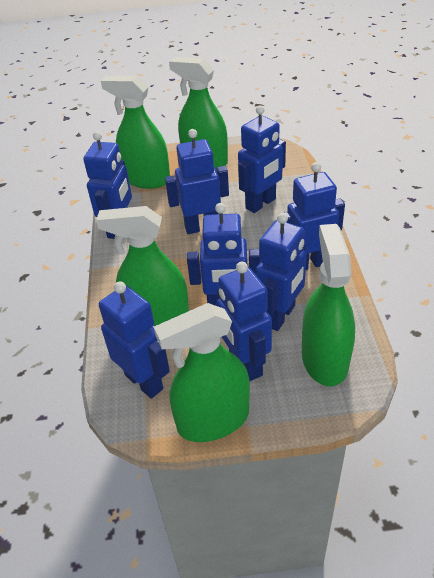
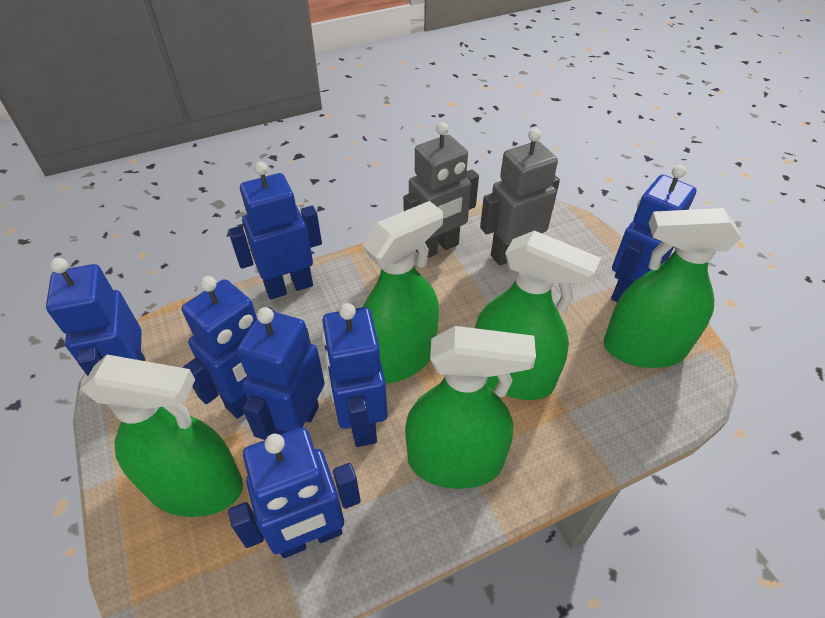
blue robot: [83,131,132,239] [99,281,170,399] [165,129,229,234] [187,203,260,306] [216,262,272,381] [238,105,286,213] [256,213,307,331] [278,162,345,270] = 8 -> [46,258,145,376] [182,276,275,419] [228,162,322,300] [228,428,361,558] [237,307,325,440] [321,303,388,447] [611,165,697,302] = 7
grey robot: none = 0 -> [403,122,479,258] [480,129,560,266] = 2

